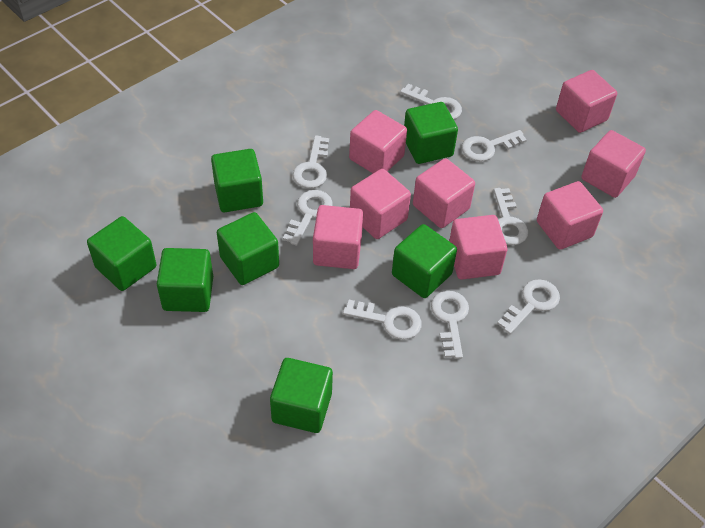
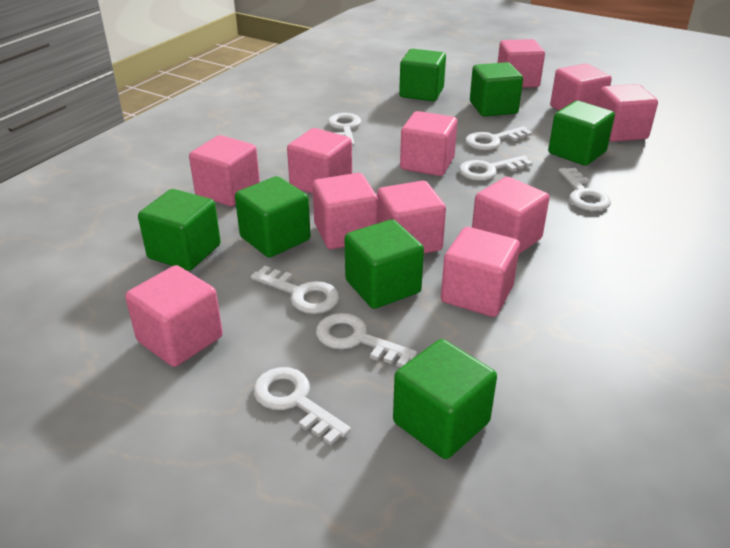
pink cube: [313,205,363,269] [349,110,407,173] [350,169,411,239] [413,158,475,228] [449,215,507,279] [537,181,603,250] [556,70,617,133] [581,130,646,198] = 8 -> [125,265,223,367] [189,135,260,206] [287,128,352,194] [312,173,378,249] [377,181,446,253] [400,111,457,176] [441,227,520,317] [472,177,550,254] [498,39,545,88] [550,63,612,111] [597,84,658,142] = 11
white key: [283,190,333,246] [293,135,329,188] [343,300,422,340] [400,84,462,119] [431,291,469,359] [462,130,527,162] [494,188,528,245] [497,279,560,334] = 8 -> [251,266,339,314] [253,367,351,445] [316,313,417,367] [328,113,361,146] [459,155,533,181] [465,126,532,150] [558,168,611,211] = 7

